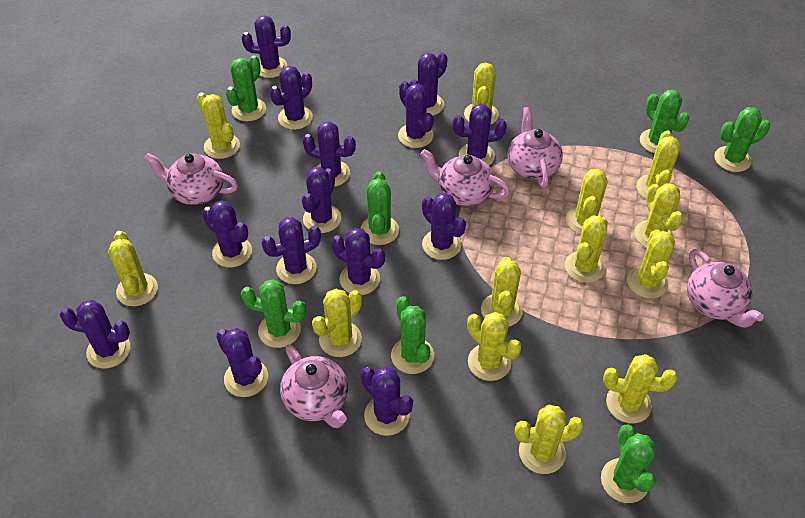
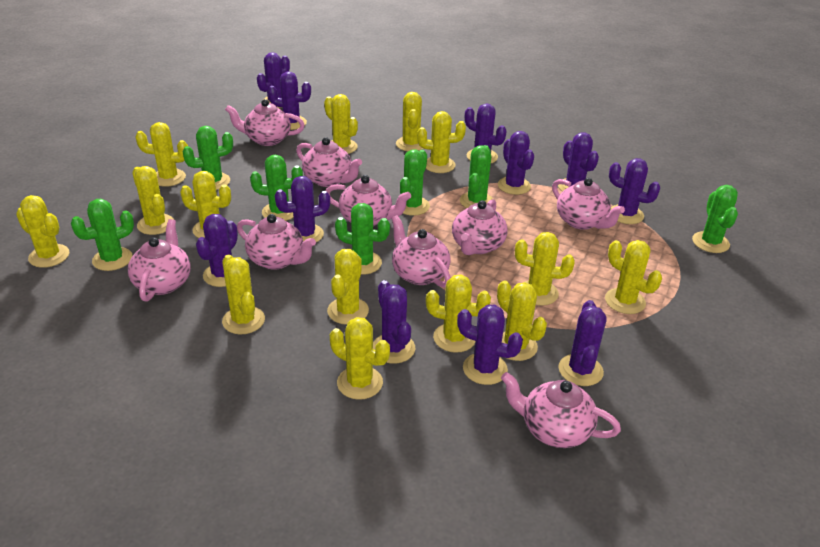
pink teapot: [144,153,238,205] [280,344,348,428] [420,149,510,206] [507,107,563,188] [687,249,764,328] = 5 -> [128,219,191,302] [225,99,305,146] [237,214,316,270] [296,137,362,187] [326,175,411,226] [391,215,451,288] [452,199,507,255] [501,372,621,448] [552,178,625,230] = 9
purple cactus: [60,300,130,368] [202,200,252,267] [216,328,268,397] [242,15,291,78] [262,217,321,284] [270,66,313,130] [302,167,341,233] [303,122,356,187] [331,228,385,295] [360,366,413,436] [398,81,434,148] [409,53,448,116] [422,193,466,260] [453,104,507,166] = 14 -> [196,214,238,287] [257,52,290,108] [268,71,311,130] [275,176,330,242] [373,280,415,364] [457,305,523,385] [465,104,507,163] [498,131,534,195] [558,132,599,192] [558,300,607,386] [609,158,660,224] = 11
yellow cactus: [108,231,158,306] [197,92,240,159] [312,289,362,357] [464,63,499,125] [467,312,521,381] [481,257,523,326] [515,404,584,474] [565,215,608,283] [566,169,608,234] [603,354,678,423] [627,229,675,299] [634,183,683,248] [636,131,681,199] = 13 -> [16,195,69,268] [132,166,174,235] [135,122,188,187] [180,171,231,238] [222,255,265,334] [324,94,358,154] [327,249,369,325] [330,317,390,400] [396,92,423,151] [417,111,466,173] [426,275,491,353] [497,280,547,361] [515,232,575,306] [605,240,662,314] = 14

